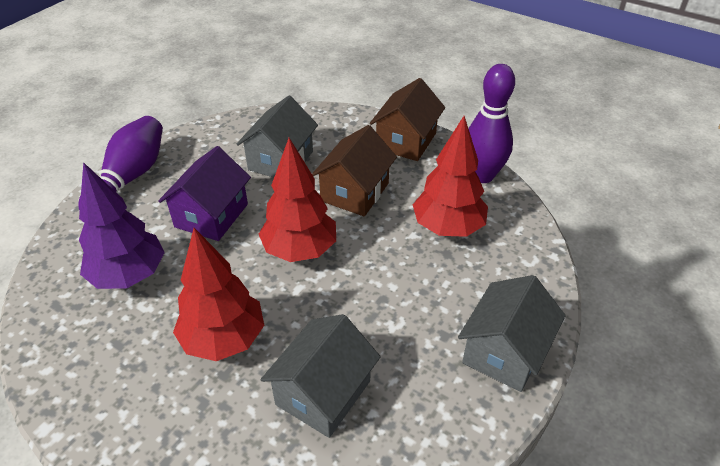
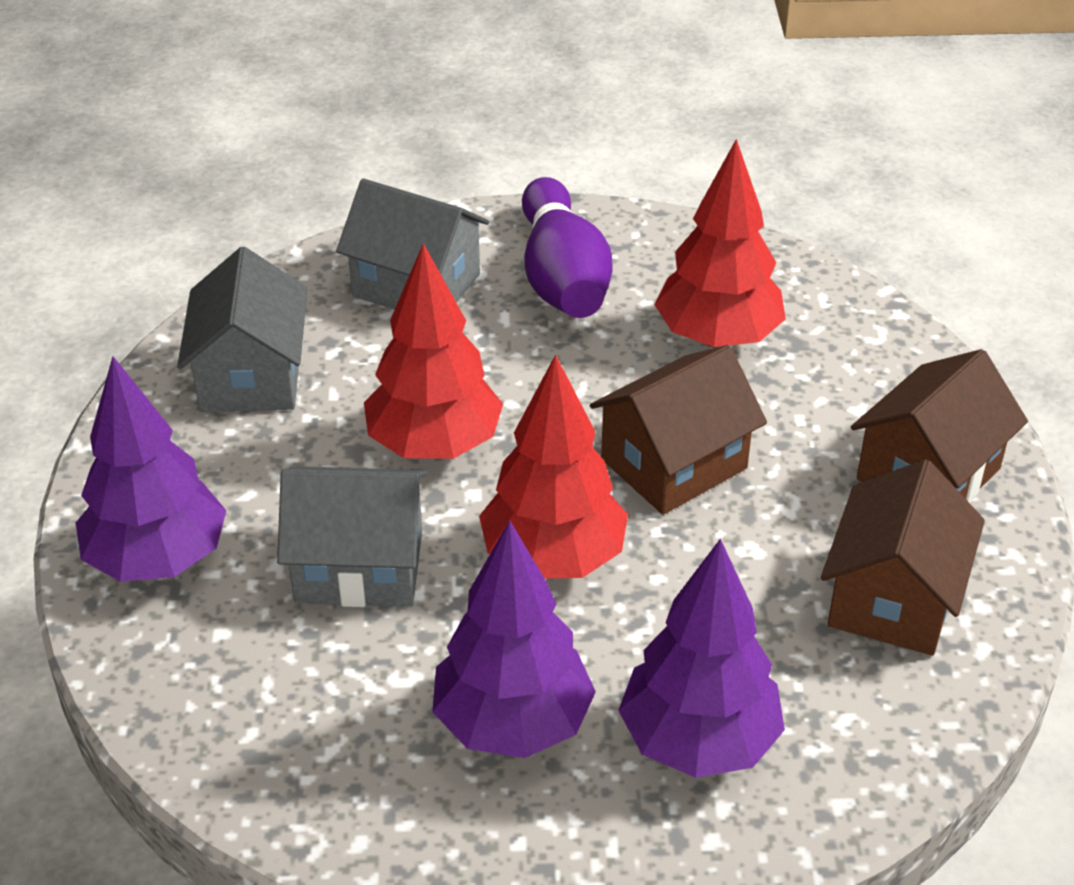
brown house: [312,125,397,216] [370,78,445,161] = 2 -> [590,345,767,515] [821,459,985,656] [851,349,1028,502] = 3
purple bowling pin: [78,116,163,211] [469,64,515,183] = 2 -> [522,177,612,318] = 1
purple house: [158,146,251,241] = 1 -> none = 0
purple tree: [79,162,165,289] = 1 -> [76,356,227,582] [432,521,596,758] [618,539,785,778] = 3

